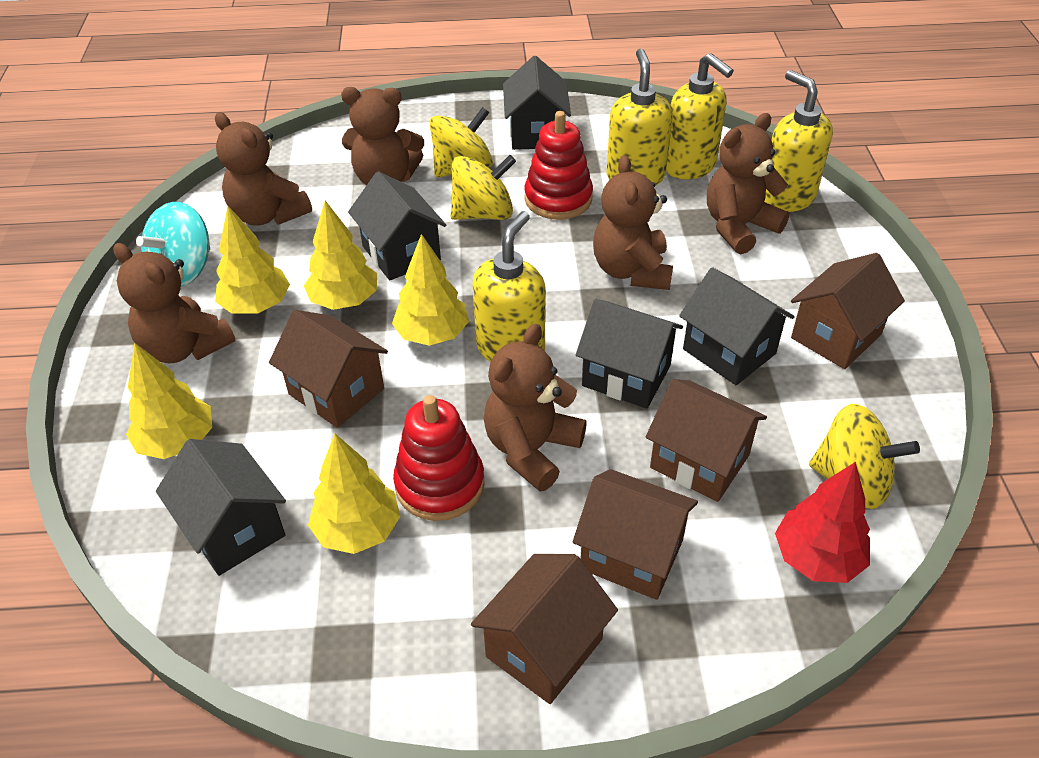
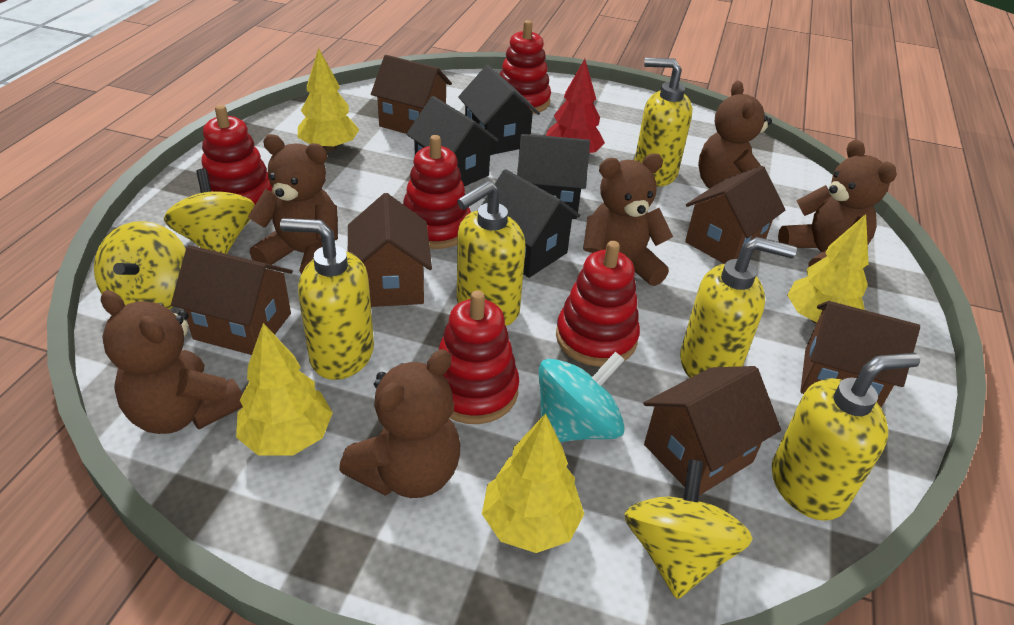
black house: [156,439,286,576] [348,171,446,280] [503,56,571,150] [576,299,683,409] [679,267,795,385] = 5 -> [406,96,498,186] [458,65,540,155] [482,169,581,278] [517,134,590,219] = 4
brown house: [269,310,388,428] [471,554,618,704] [573,469,698,600] [646,379,767,502] [791,253,905,369] = 5 -> [171,245,293,355] [348,193,432,307] [371,55,452,134] [643,366,781,496] [685,166,785,264] [800,301,920,407] = 6
red stacking toy: [393,395,485,521] [524,111,593,220] = 2 -> [200,105,274,204] [403,135,471,249] [439,290,519,424] [499,20,551,114] [556,241,640,367] = 5
yellow soap dispenser: [473,211,546,362] [606,48,673,186] [666,53,734,180] [764,70,833,212] = 4 -> [280,218,374,380] [457,181,526,326] [635,58,692,187] [680,237,797,378] [772,353,920,521] = 5
yellow tree: [126,342,212,459] [215,206,290,314] [304,201,377,310] [308,434,400,554] [392,234,469,346] = 5 -> [236,323,333,456] [298,48,359,151] [482,413,584,553] [787,214,869,324] = 4

